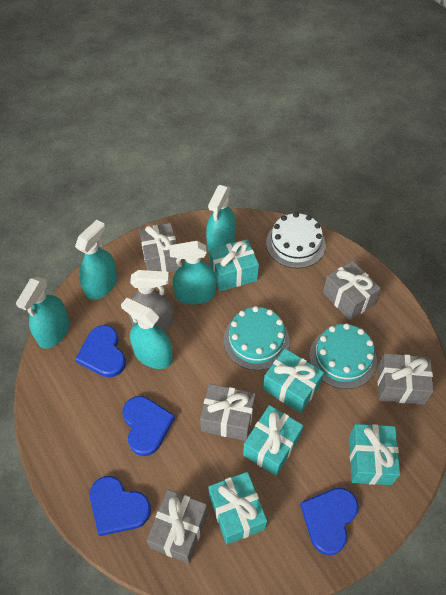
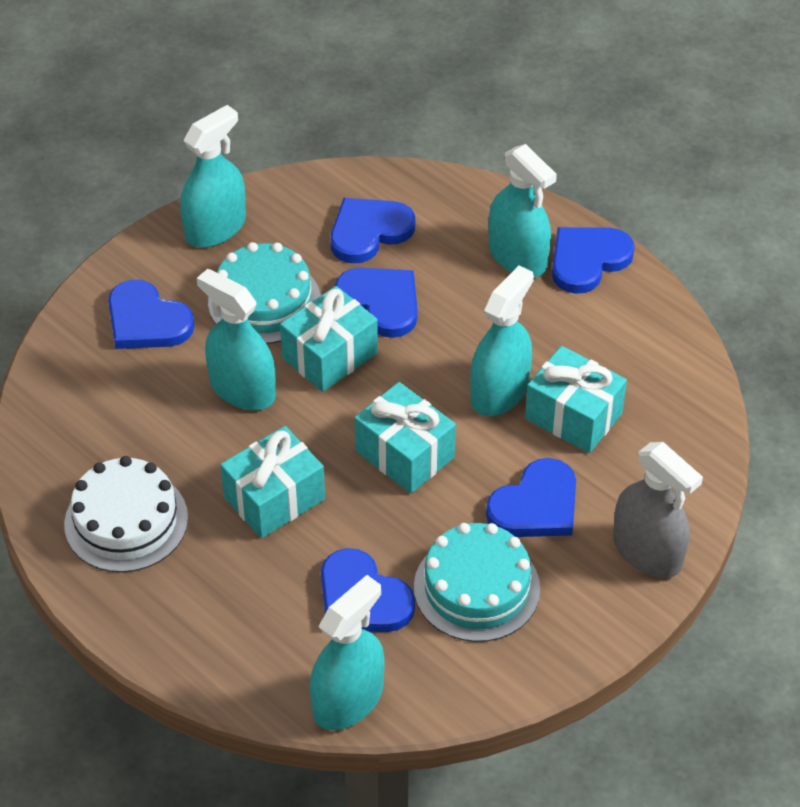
blue heart: [75,325,126,377] [90,476,151,536] [123,396,175,456] [300,488,359,555] = 4 -> [108,280,195,349] [321,548,415,632] [330,198,415,263] [335,268,418,338] [486,458,576,537] [552,227,635,294] = 6
grey gift: [139,223,179,272] [147,489,208,564] [200,384,256,441] [323,261,381,321] [378,353,434,405] = 5 -> none = 0
turquoise gift: [209,239,259,291] [209,472,267,545] [243,405,303,476] [263,348,324,413] [349,424,400,485] = 5 -> [220,426,325,538] [280,286,378,392] [355,382,456,493] [525,346,627,453] = 4

